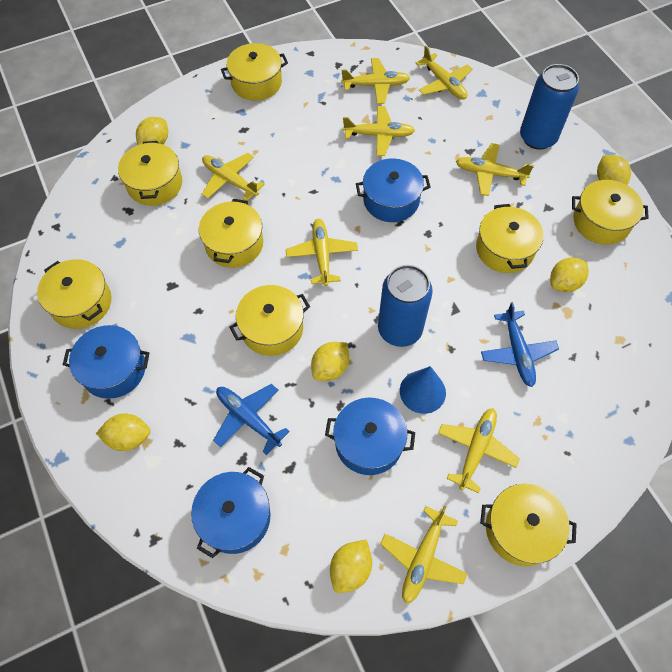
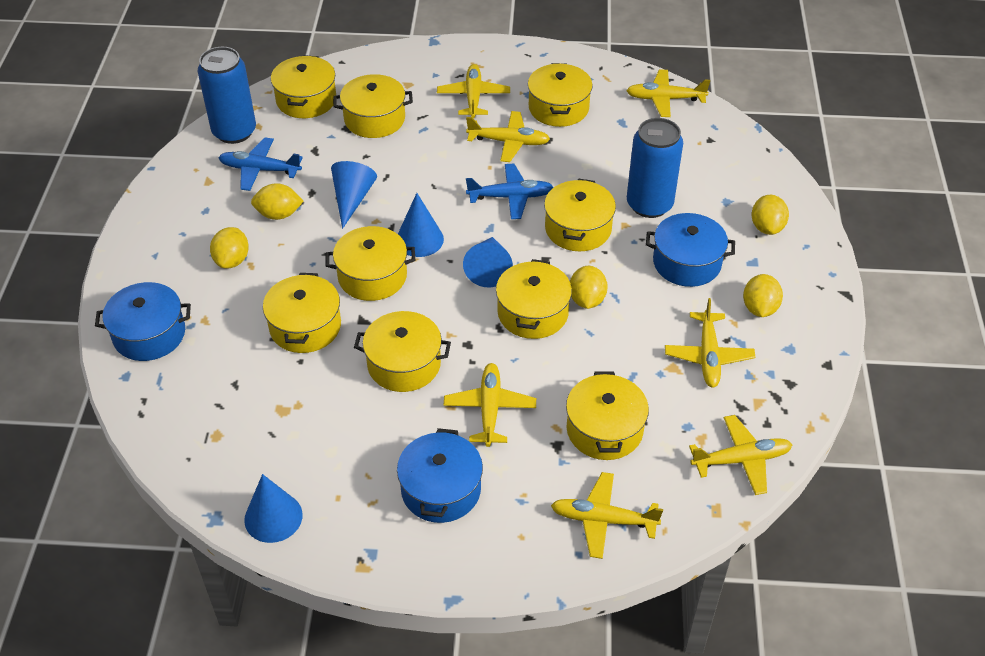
blue cone: [400,366,446,414] = 1 -> [244,474,303,543] [331,161,377,229] [398,193,444,257] [463,237,513,288] = 4
blue pot: [63,325,149,399] [191,467,271,558] [325,398,415,475] [356,158,430,222] = 4 -> [95,282,191,361] [397,428,483,523] [646,213,735,287] = 3
yellow lemon: [96,413,150,451] [136,117,168,145] [311,342,349,381] [330,539,372,593] [550,257,589,292] [597,155,631,185] = 6 -> [210,227,249,268] [251,183,304,220] [570,266,608,309] [743,274,783,317] [751,195,789,235] = 5
yellow plane: [202,153,265,201] [286,219,358,286] [341,58,410,104] [343,106,415,156] [380,506,468,604] [415,46,472,100] [438,408,520,493] [456,143,534,196] = 8 -> [437,64,510,118] [444,363,536,447] [466,111,550,162] [551,472,663,559] [626,70,710,117] [665,298,755,388] [689,415,792,495] = 7
yellow pot: [37,259,112,329] [118,141,182,206] [199,199,263,268] [221,43,288,101] [229,285,310,356] [476,204,544,273] [480,483,577,567] [572,180,649,245] = 8 -> [263,273,341,353] [271,55,336,118] [326,226,415,301] [333,74,413,138] [354,311,451,392] [496,259,572,339] [528,63,593,127] [544,179,616,251] [566,371,649,460] = 9

